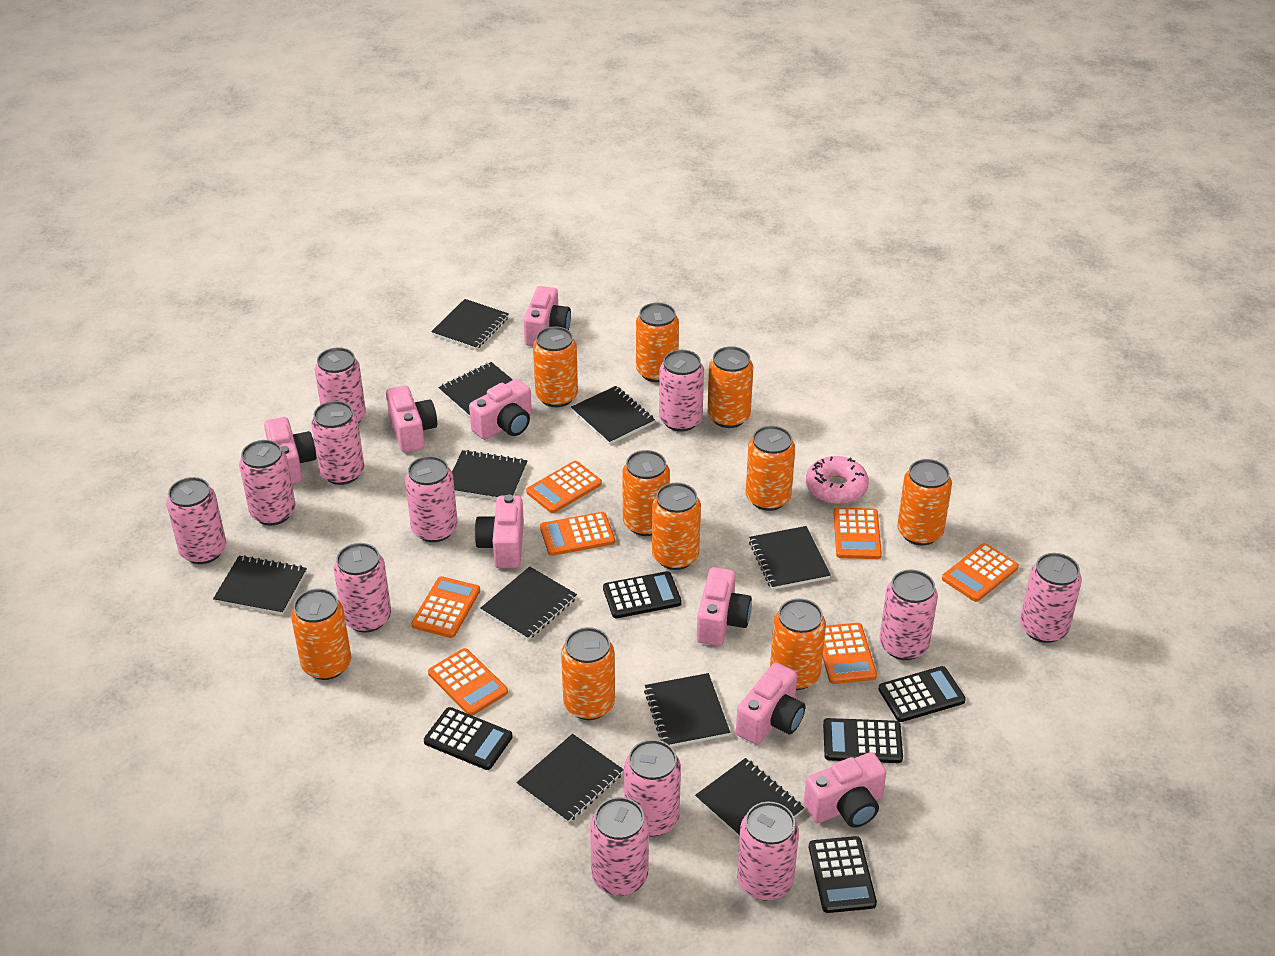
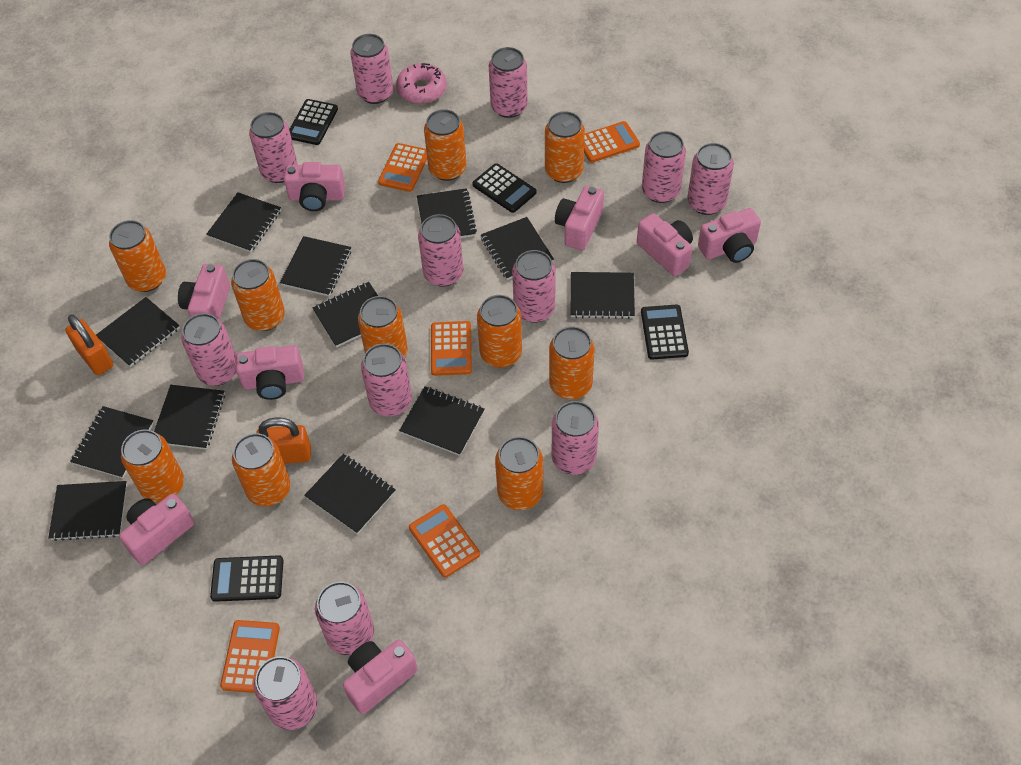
black calculator: [424,707,513,770] [603,571,682,618] [809,836,877,913] [823,718,903,763] [878,666,966,722] = 5 -> [210,555,284,602] [289,99,338,145] [472,163,536,213] [641,305,689,360] = 4
black notebook: [213,555,307,615] [431,299,509,350] [438,362,513,417] [452,450,527,500] [481,566,577,640] [517,734,624,823] [571,386,655,445] [644,673,730,747] [695,758,804,837] [749,526,831,590] = 10 -> [48,481,127,541] [70,406,154,478] [96,297,180,367] [154,385,225,450] [206,192,281,253] [280,236,351,296] [304,454,396,534] [312,282,378,348] [399,386,485,456] [417,188,477,238] [481,217,554,280] [571,272,635,319] = 12
orange calculator: [412,576,480,638] [428,648,508,716] [526,461,602,513] [540,512,615,556] [823,623,877,684] [834,508,882,559] [942,543,1019,602] = 7 -> [220,620,280,693] [378,143,427,192] [409,504,480,578] [431,321,472,376] [584,121,640,163] = 5
orange padlock: none = 0 -> [65,314,113,375] [256,418,311,464] = 2

